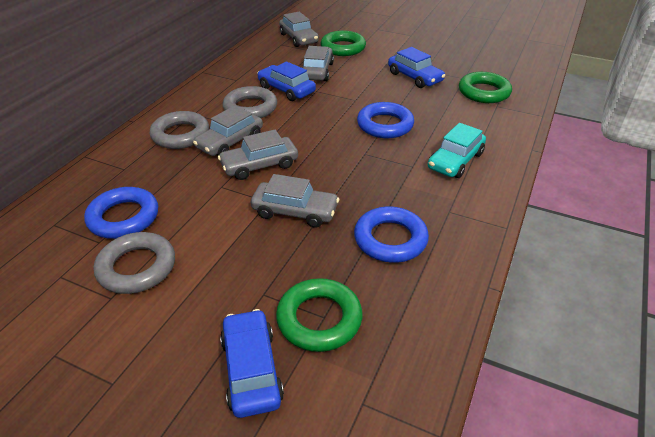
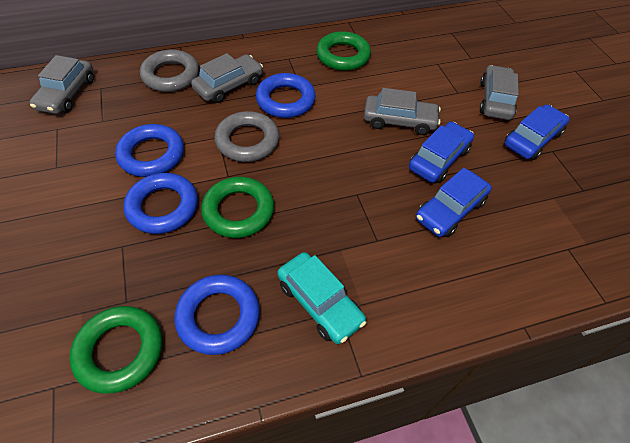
blue ring: [84,187,158,239] [354,206,429,263] [357,102,414,138] = 3 -> [115,124,184,177] [123,173,198,234] [174,275,260,355] [256,73,316,118] = 4
grey car: [193,106,263,156] [218,130,298,180] [251,174,339,228] [279,12,319,47] [302,46,334,81] = 5 -> [30,55,94,114] [191,53,263,103] [364,88,441,135] [480,65,519,120] = 4
grey ring: [94,232,175,294] [150,111,209,149] [223,86,277,118] = 3 -> [140,49,199,92] [214,111,279,162] = 2

